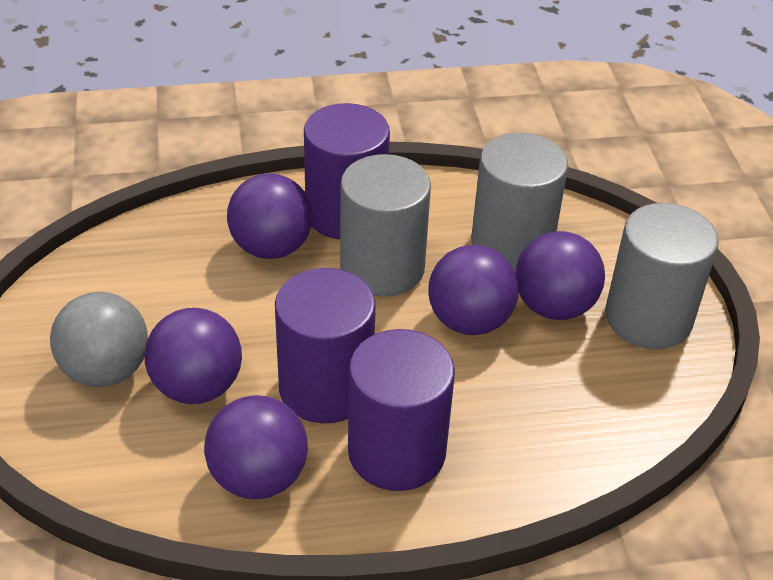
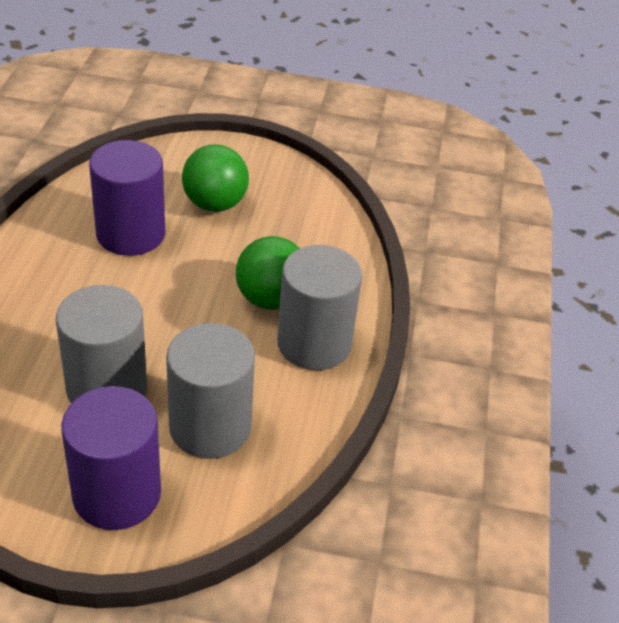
green ball: none = 0 -> [182,144,249,212] [236,236,300,310] = 2
grey ball: [50,292,148,387] = 1 -> none = 0
purple ball: [145,308,242,404] [204,395,308,499] [227,174,313,259] [428,245,519,335] [515,231,605,320] = 5 -> none = 0
purple cylinder: [275,268,376,423] [304,103,390,239] [348,329,455,491] = 3 -> [61,386,161,530] [89,140,165,256] = 2

